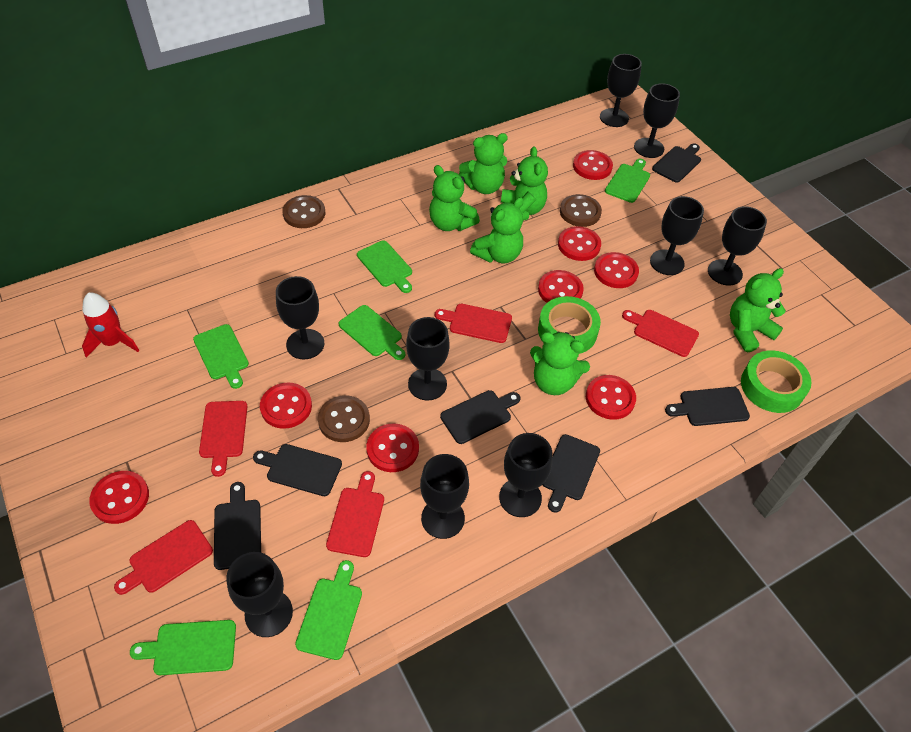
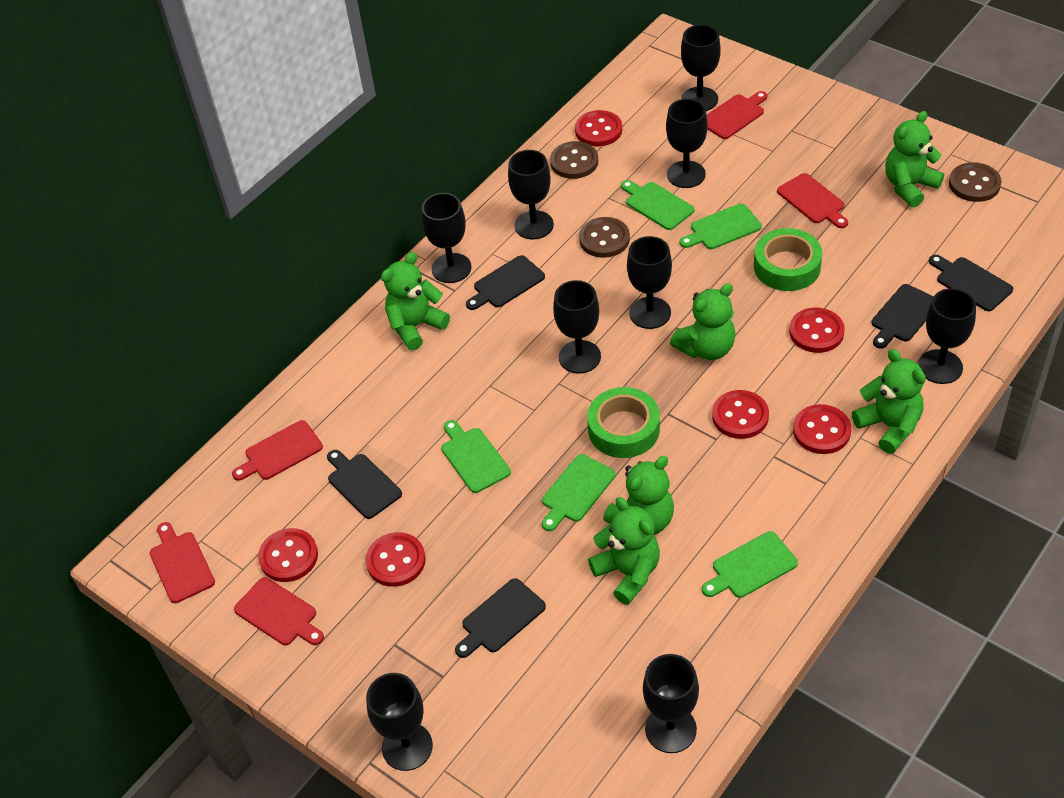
black cutting board: [214,482,261,570] [253,444,342,496] [440,390,520,444] [543,434,600,513] [652,143,701,183] [665,387,750,426] = 6 -> [327,450,402,519] [455,578,546,658] [466,255,545,310] [872,284,934,349] [929,255,1013,311] = 5
green cutting board: [130,620,236,675] [193,324,249,389] [295,560,362,660] [339,305,405,360] [357,240,412,293] [605,159,650,203] = 6 -> [441,420,511,493] [542,454,615,531] [621,180,694,230] [680,203,762,249] [702,531,798,598] = 5
red button: [89,471,149,524] [260,382,312,429] [366,423,419,472] [538,270,584,303] [558,226,601,261] [573,150,613,180] [586,375,636,420] [594,252,639,288] = 8 -> [258,528,318,582] [366,532,426,587] [575,110,622,146] [712,390,769,439] [789,308,845,353] [793,404,851,454] = 6
red rocket: [82,293,140,357] = 1 -> none = 0

